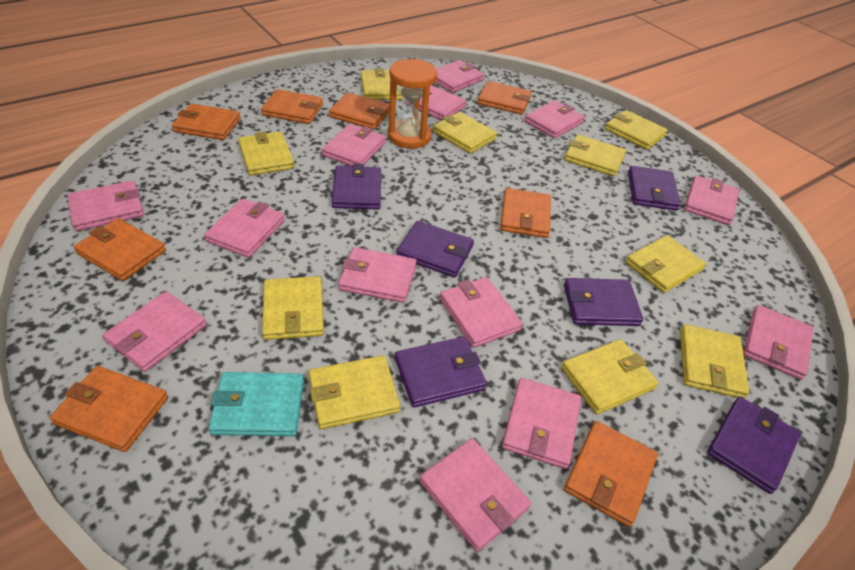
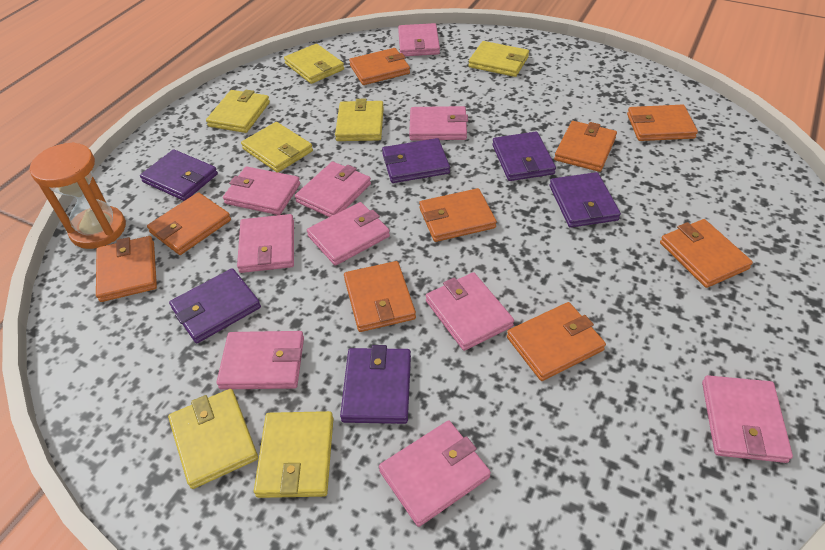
orange wallet: [49,366,168,452] [74,218,166,281] [172,104,241,140] [261,89,323,124] [329,93,389,130] [477,81,532,115] [500,188,551,238] [564,421,658,527] = 8 -> [96,236,157,302] [147,192,231,255] [344,261,416,332] [349,48,410,85] [419,188,497,242] [507,302,606,381] [554,121,617,172] [627,105,698,141] [660,219,753,288] = 9
pink wallet: [67,180,144,231] [103,291,207,372] [204,199,285,258] [322,124,386,166] [338,247,417,303] [406,85,466,120] [420,438,531,552] [435,60,484,93] [440,277,523,348] [502,378,581,469] [525,100,585,138] [684,175,739,225] [743,305,813,380] = 13 -> [217,331,304,390] [223,167,300,215] [237,214,294,273] [295,161,371,217] [307,202,390,266] [379,420,491,527] [398,23,440,56] [409,106,468,141] [426,272,514,351] [702,375,793,463] = 10
turquoise wallet: [208,372,304,436] = 1 -> none = 0
yellow wallet: [238,131,295,176] [262,276,324,340] [309,355,400,429] [361,68,403,100] [433,112,497,154] [561,339,659,414] [565,135,626,176] [605,110,668,150] [626,235,706,293] [680,324,750,399] = 10 -> [168,389,258,489] [206,90,270,133] [241,122,313,173] [254,411,334,498] [284,44,344,84] [335,99,384,141] [468,41,529,77] = 7

